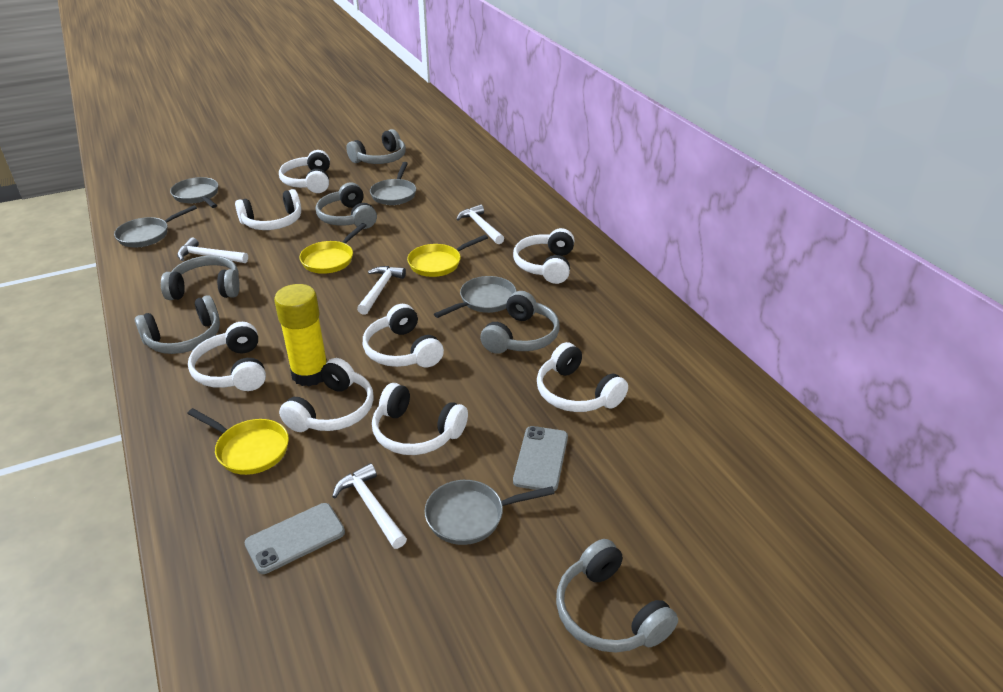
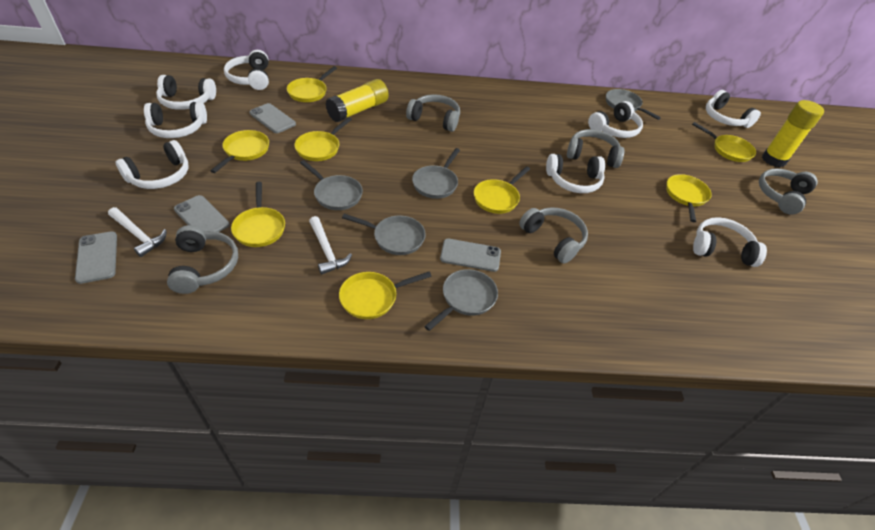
grey headphones: [135,295,220,354] [161,256,240,300] [316,182,377,229] [346,129,406,164] [480,291,559,354] [556,539,678,653] = 6 -> [167,225,238,294] [406,94,460,132] [519,207,588,264] [567,129,624,168] [759,168,818,214] = 5
grey phone: [244,503,345,574] [513,426,568,491] = 2 -> [75,231,117,284] [174,195,230,232] [249,103,296,133] [440,238,501,272] = 4
white hammer: [177,237,248,263] [332,463,407,549] [357,266,406,315] [456,204,504,244] = 4 -> [108,207,167,257] [309,216,352,275] = 2
yellow glue stick: [274,284,327,386] = 1 -> [326,79,389,122] [762,100,824,167] = 2
yellow pan: [187,408,289,475] [299,223,367,274] [407,235,488,277] = 3 -> [210,130,269,173] [231,182,285,247] [287,66,337,102] [294,117,352,161] [339,272,432,319] [474,166,530,214] [666,174,712,222] [692,122,756,162] = 8

